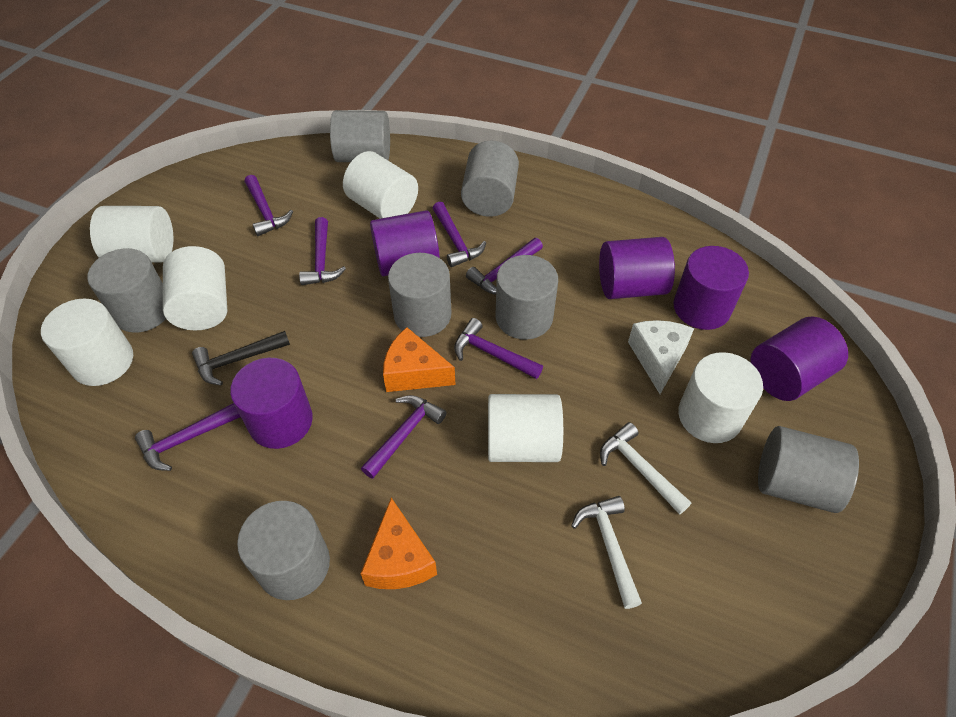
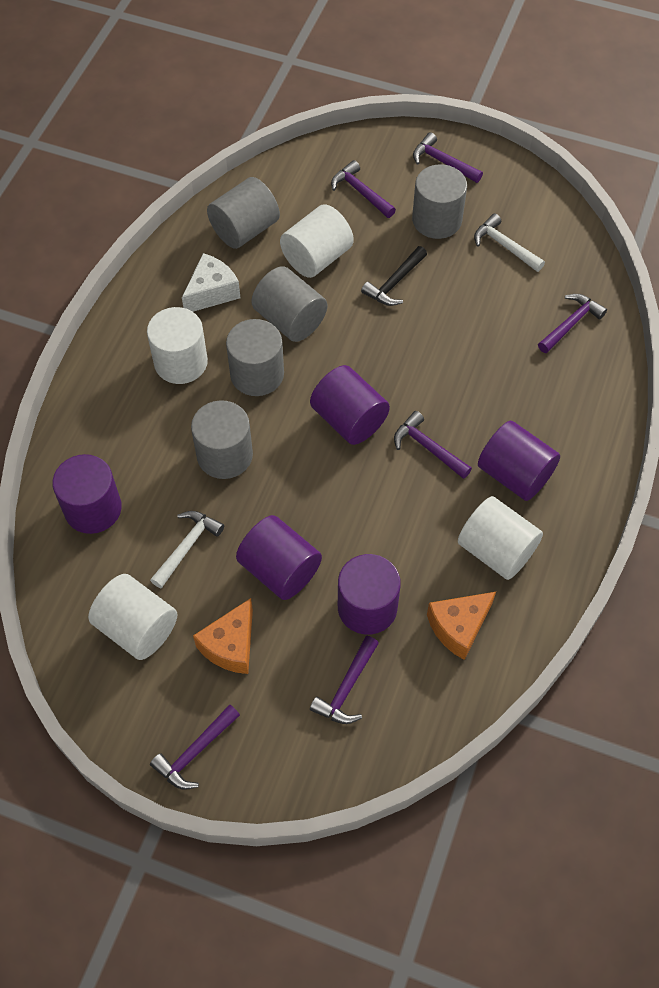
grey cylinder: [87,248,166,333] [237,501,330,600] [330,110,390,162] [388,253,452,337] [461,141,519,217] [496,255,558,339] [758,426,859,513] = 7 -> [191,400,253,479] [207,177,280,249] [226,319,284,396] [251,266,327,342] [412,164,467,239] = 5
purple hammer: [135,403,240,471] [245,175,293,236] [299,217,346,285] [361,395,447,479] [432,202,486,267] [454,318,543,379] [466,238,543,294] = 7 -> [150,705,240,790] [310,636,379,724] [331,160,396,218] [394,411,472,479] [413,132,483,183] [538,294,607,353] = 6
white cylinder: [41,298,133,386] [90,206,173,263] [163,246,227,330] [343,151,418,219] [488,394,563,462] [678,352,763,443] = 6 -> [88,574,177,660] [147,307,208,384] [280,205,354,278] [458,496,543,580] = 4

